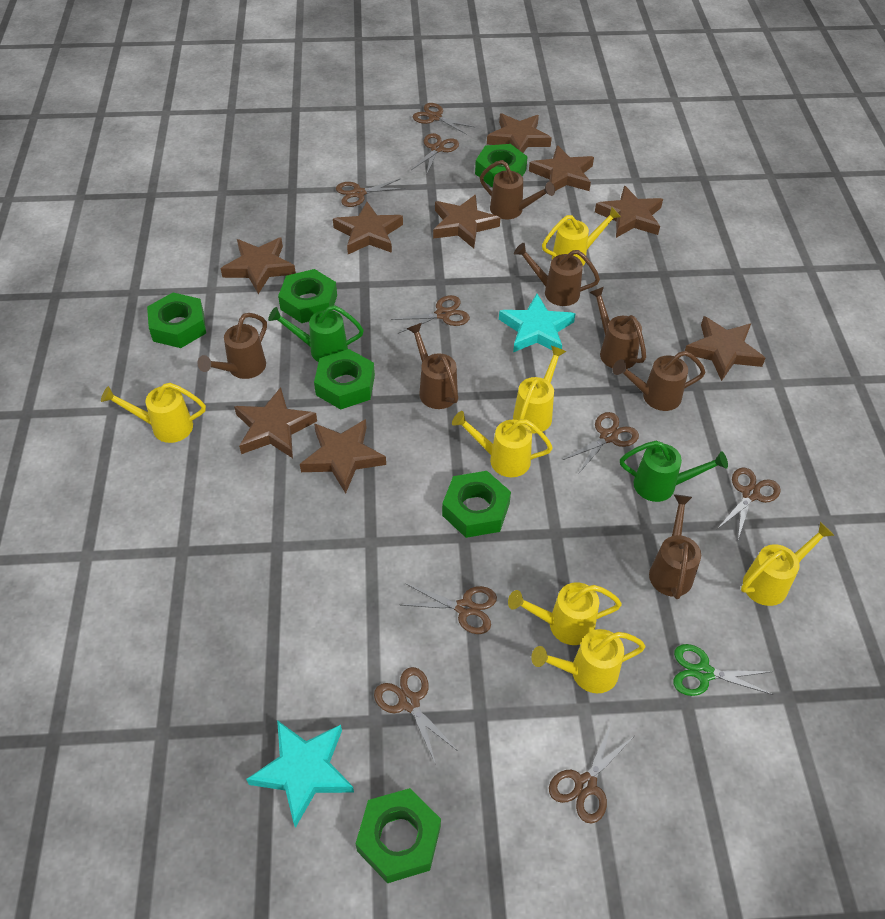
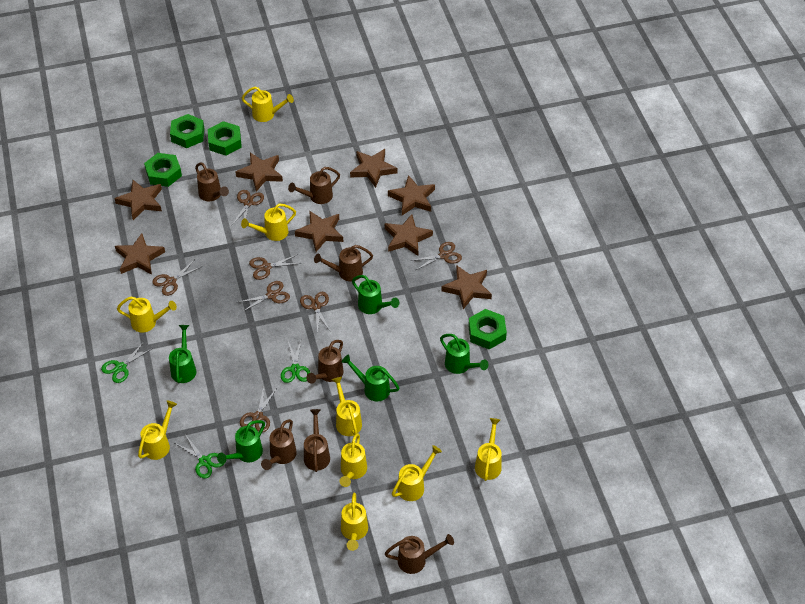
brown scissors: [336,178,406,207] [374,667,458,764] [391,295,470,334] [402,583,497,634] [411,133,459,176] [413,103,476,135] [549,724,634,824] [563,412,639,473] [717,467,781,539] = 9 -> [152,261,203,296] [232,190,264,225] [239,281,290,312] [240,387,277,433] [249,254,301,280] [300,292,331,333] [410,242,462,270] = 7
brown star: [221,238,296,294] [234,387,317,458] [300,419,386,494] [333,202,403,254] [433,195,500,248] [487,113,552,153] [529,145,594,191] [595,186,663,238] [685,316,766,381] = 9 -> [114,180,162,220] [115,233,165,275] [236,153,283,192] [295,211,343,252] [350,149,397,188] [385,214,433,256] [388,175,435,215] [441,265,492,309] = 8
green nut: [147,293,206,348] [278,269,337,323] [314,349,375,410] [356,788,441,883] [442,471,511,538] [475,144,528,187] = 6 -> [144,153,182,187] [170,114,204,148] [208,121,242,156] [468,309,507,349] = 4
green scissors: [673,644,774,696] = 1 -> [101,342,153,383] [175,434,224,479] [281,340,310,383] = 3
green watering can: [268,305,364,362] [620,441,728,502] = 2 -> [169,325,196,383] [217,420,265,464] [342,355,399,401] [352,275,399,314] [440,334,489,374] = 5
turquoise star: [246,720,354,828] [499,294,575,352] = 2 -> none = 0
yellow watering can: [101,383,206,443] [452,411,553,477] [508,582,622,645] [513,346,567,434] [531,629,646,693] [542,207,621,266] [741,522,835,606] = 7 -> [117,296,177,332] [138,401,177,460] [241,204,296,241] [242,86,294,122] [332,377,362,436] [340,433,367,487] [341,493,368,551] [392,445,442,501] [475,418,502,481] = 9

